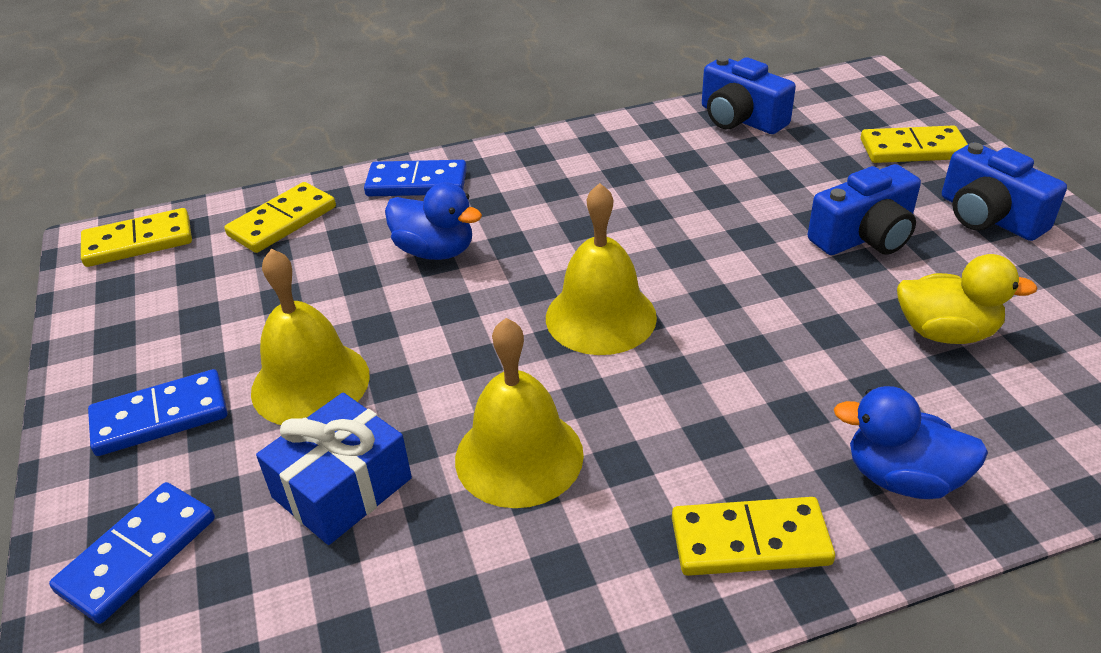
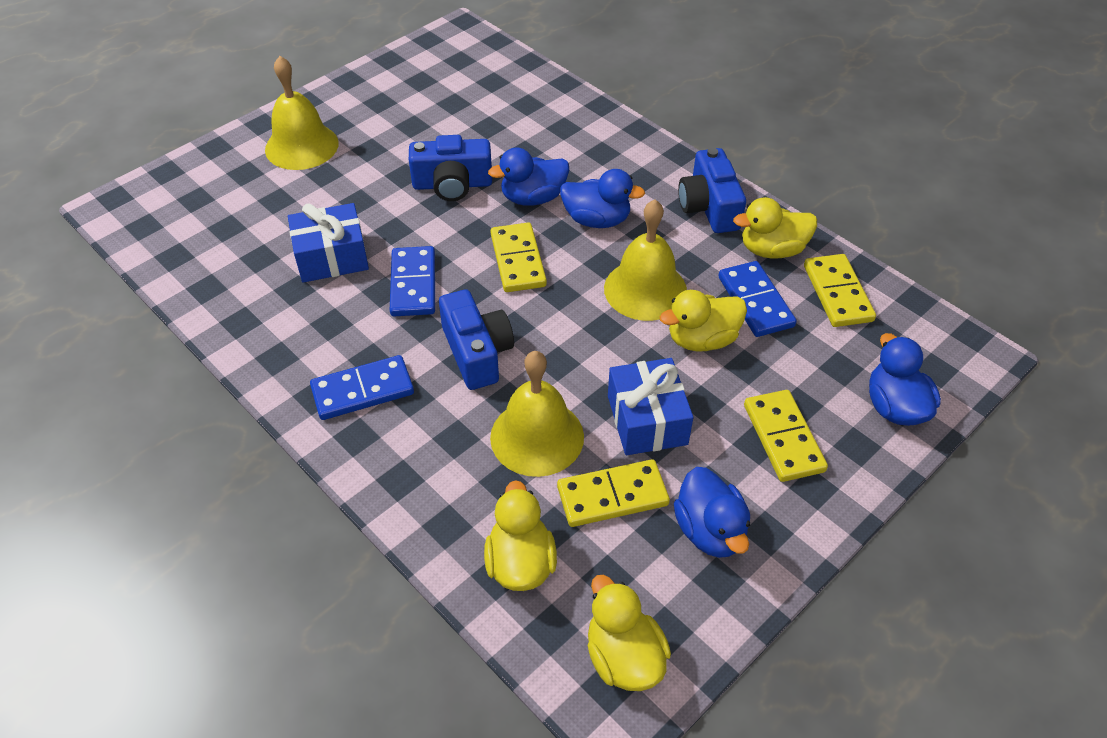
blue duck: [385,182,482,260] [834,386,988,499] = 2 -> [488,147,569,206] [560,169,645,228] [674,467,750,558] [869,333,941,426] = 4
blue gift: [256,393,412,545] = 1 -> [288,203,369,283] [608,358,693,455] = 2
yellow duck: [897,254,1037,344] = 1 -> [484,480,557,591] [587,575,671,691] [660,290,747,351] [733,197,817,259] = 4

